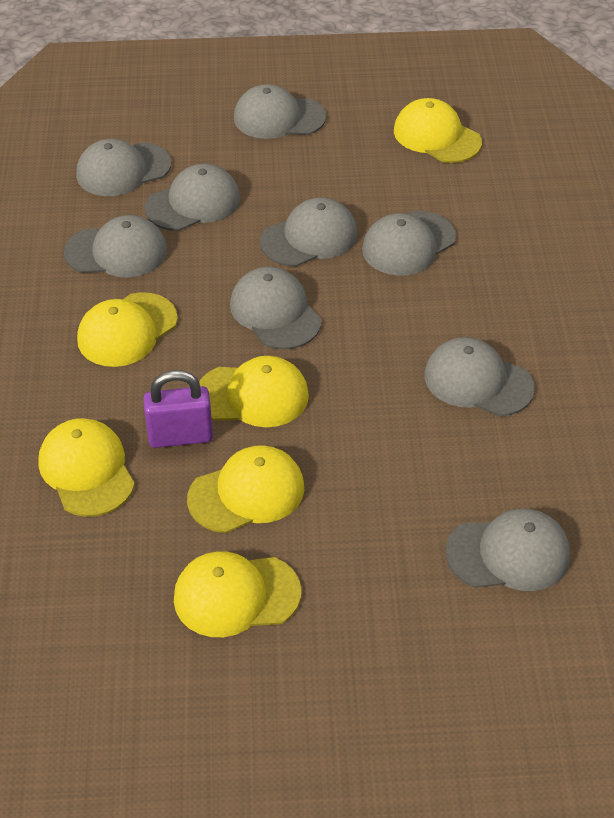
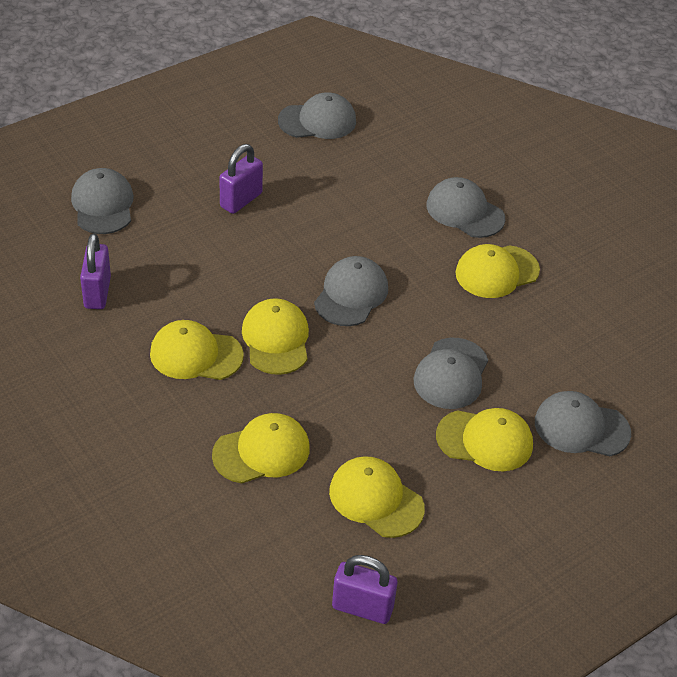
grey cap: [64,215,167,278] [76,139,171,196] [144,164,241,231] [230,267,322,350] [234,84,326,139] [260,198,358,267] [362,211,456,276] [424,337,535,416] [446,508,570,591] = 9 -> [71,168,134,234] [278,92,356,139] [314,256,388,326] [413,338,488,409] [427,177,505,238] [535,391,631,456] = 6
purple padlock: [143,370,213,448] = 1 -> [80,234,111,309] [219,144,263,214] [332,555,397,624] = 3

